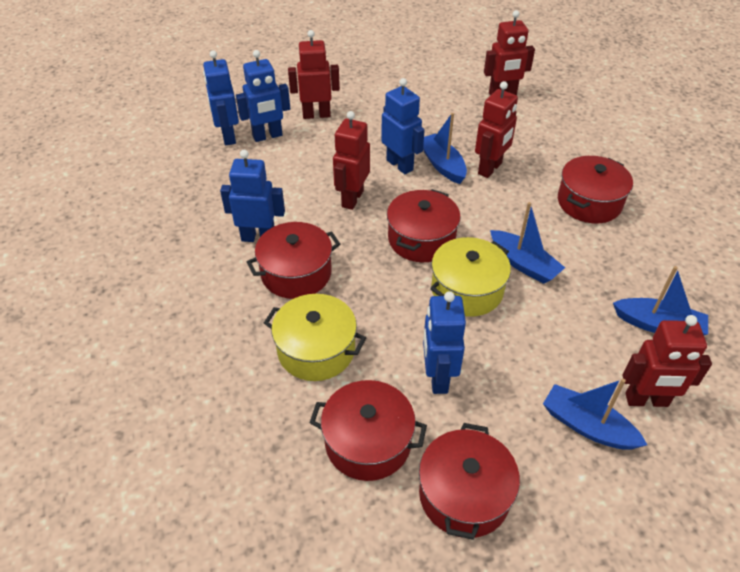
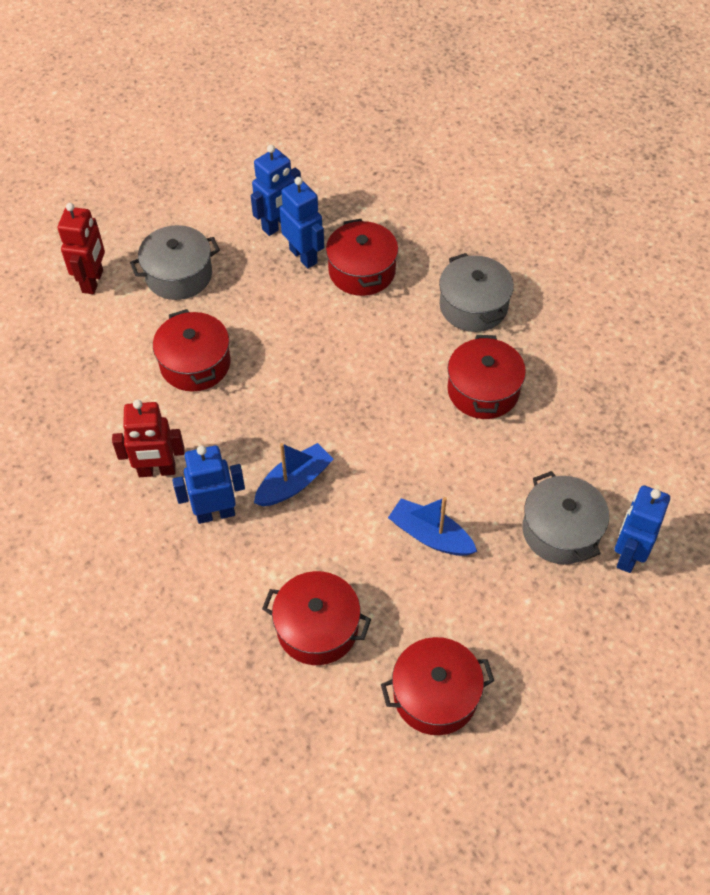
blue boat: [423,113,467,184] [490,202,565,284] [543,379,647,450] [613,266,708,335] = 4 -> [254,443,333,506] [388,497,477,556] = 2
blue robot: [203,50,239,145] [220,150,285,242] [236,50,290,142] [381,78,425,174] [423,291,466,394] = 5 -> [172,445,245,524] [251,145,301,236] [280,177,324,269] [615,485,670,573] = 4
grey pot: none = 0 -> [130,225,220,300] [439,253,514,332] [522,471,609,564] = 3
red robot: [288,30,340,119] [333,111,370,210] [475,81,518,178] [484,10,535,96] [622,315,712,407] = 5 -> [58,203,105,294] [112,399,184,477] = 2
yellow pot: [264,294,366,381] [430,237,511,317] = 2 -> none = 0

